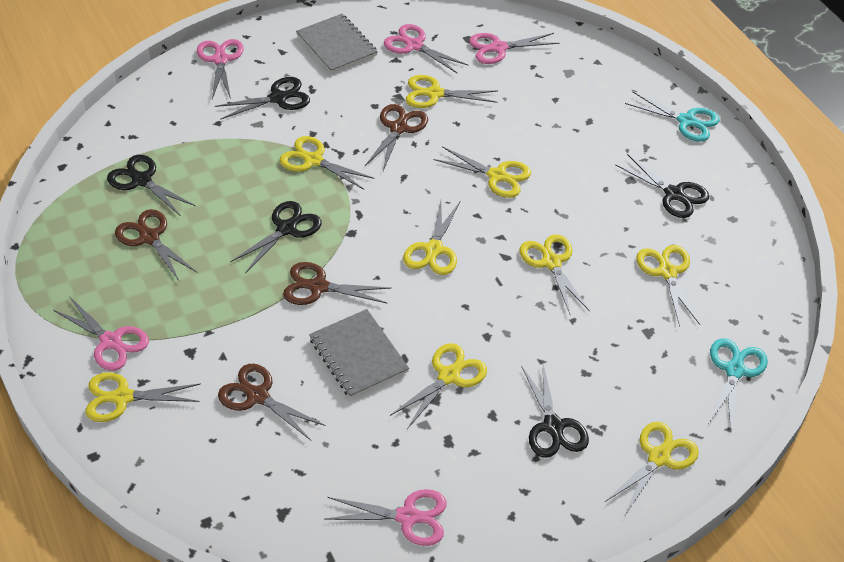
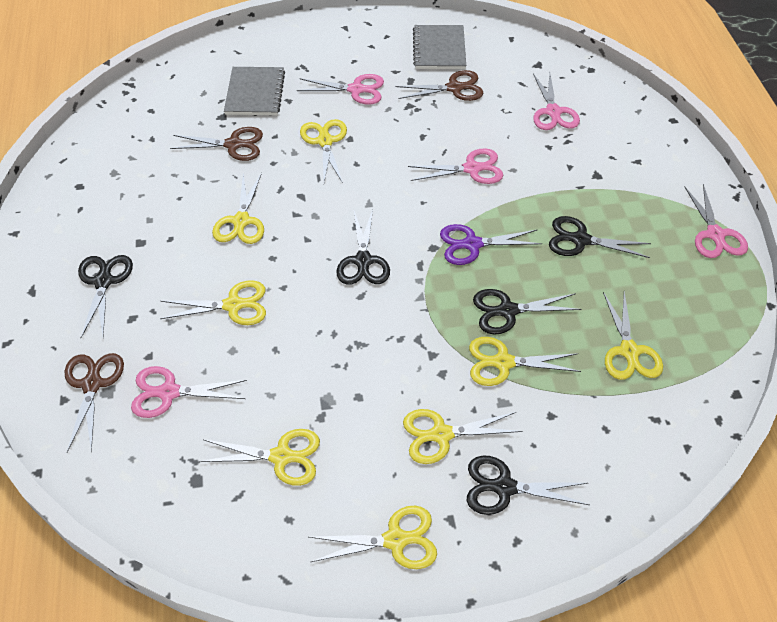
brown scissors: [115,209,197,282] [218,364,326,440] [283,262,391,305] [365,104,428,171] = 4 -> [65,353,124,453] [170,127,263,161] [395,70,483,101] = 3
purple scissors: none = 0 -> [440,224,542,265] = 1
turquoise scissors: [625,92,720,142] [709,338,768,432] = 2 -> none = 0
yellow scissors: [85,372,201,422] [279,136,375,190] [390,343,487,429] [403,201,460,275] [406,75,498,108] [433,146,531,198] [519,234,590,314] [605,422,699,515] [636,245,700,326] = 9 -> [160,280,266,325] [198,429,320,486] [212,173,264,244] [300,119,347,183] [309,506,437,569] [403,409,523,464] [469,337,581,386] [603,291,663,380] = 8

